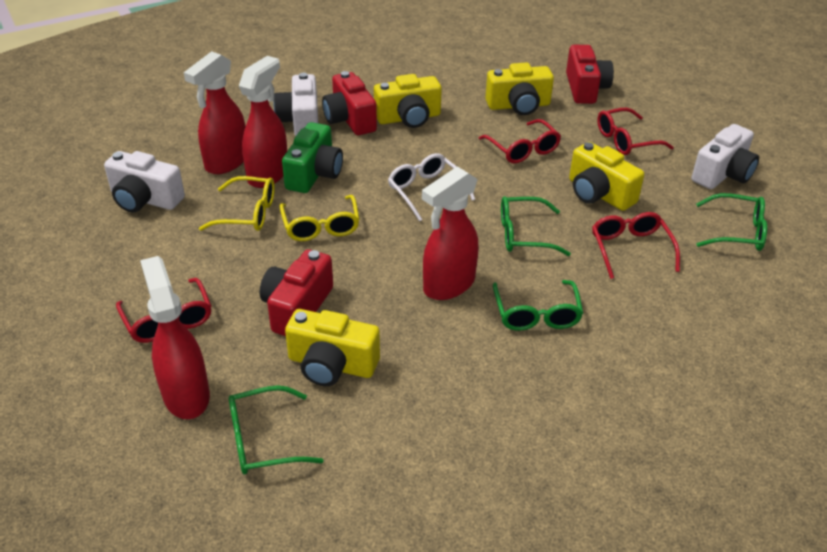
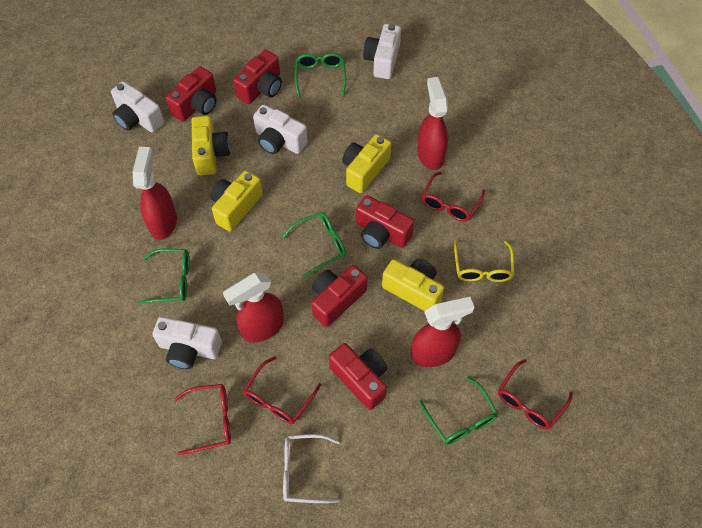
green camera: [282,122,343,193] = 1 -> none = 0
red camera: [259,249,333,336] [322,71,377,135] [566,45,614,104] = 3 -> [166,66,216,122] [233,50,282,104] [311,265,367,327] [329,343,387,410] [356,195,414,249] = 5
white camera: [104,151,185,213] [274,73,318,137] [691,124,759,189] = 3 -> [111,81,164,133] [152,317,222,369] [253,105,308,154] [363,24,401,79] = 4
yellow glasses: [199,176,275,231] [280,195,360,241] = 2 -> [454,240,514,282] = 1

